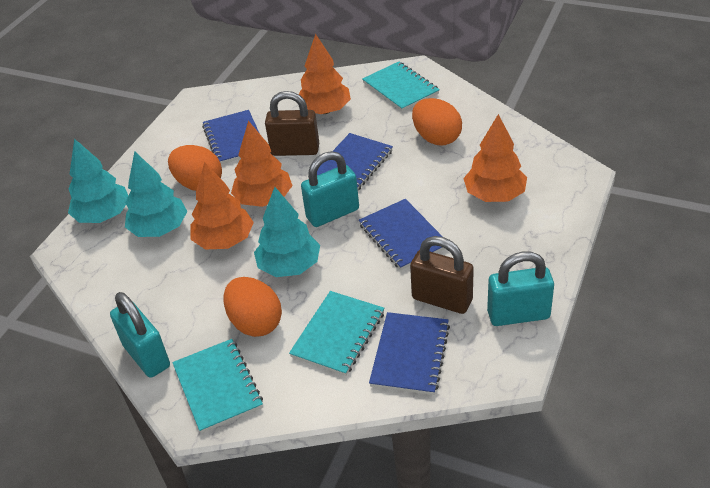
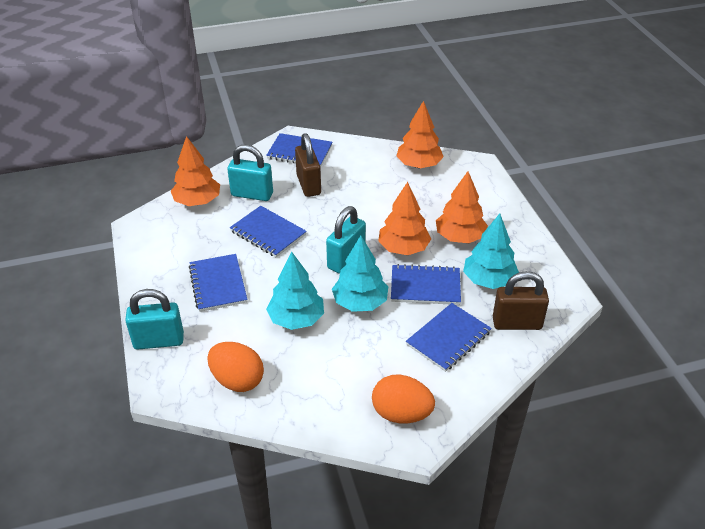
blue notebook: [202,110,260,164] [317,133,393,190] [359,199,445,270] [369,312,450,395] = 4 -> [189,254,247,312] [230,206,307,257] [266,133,332,167] [391,264,461,305] [406,303,492,372] = 5
orange egg: [168,145,222,191] [223,277,282,337] [412,98,462,146] = 3 -> [207,342,264,392] [372,374,435,423] = 2
turquoise notebook: [172,339,263,433] [289,291,384,376] [362,62,440,112] = 3 -> none = 0

